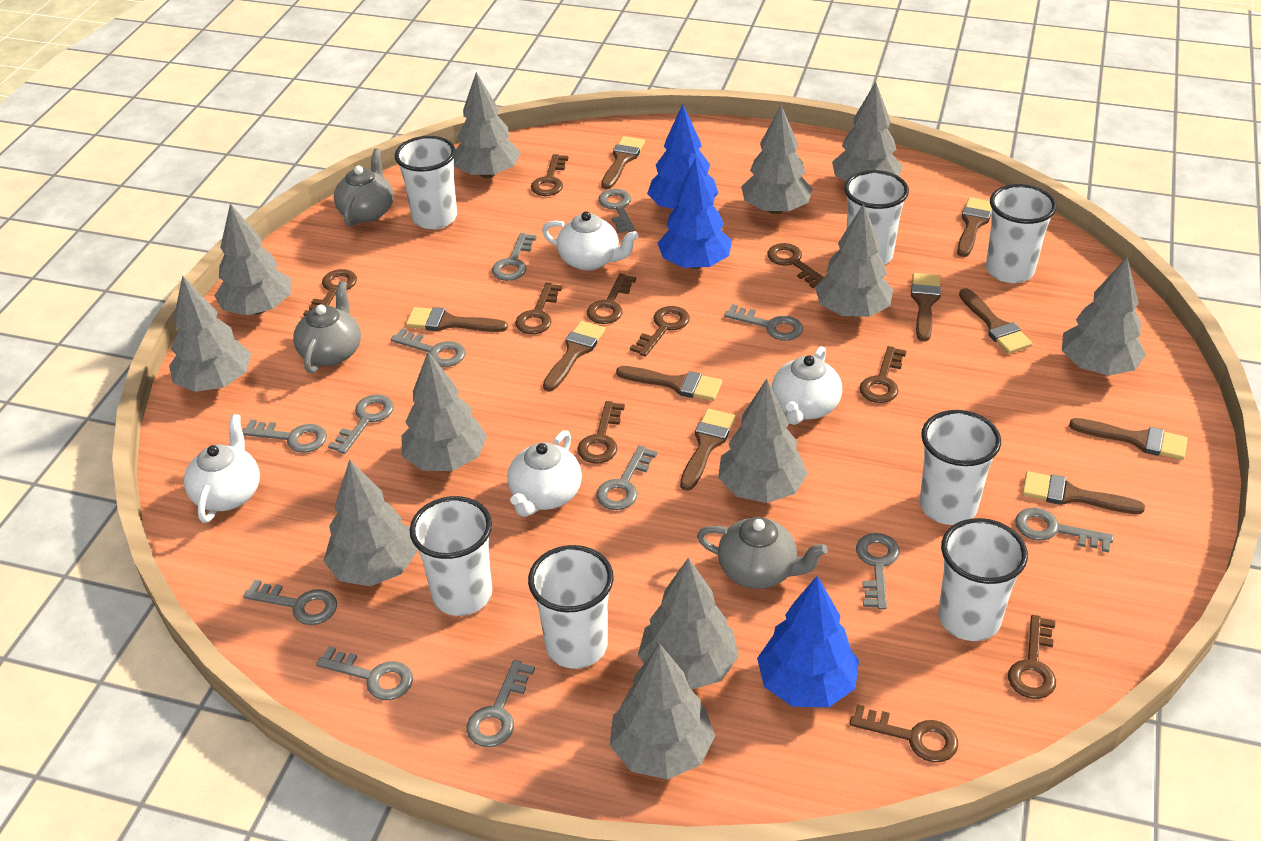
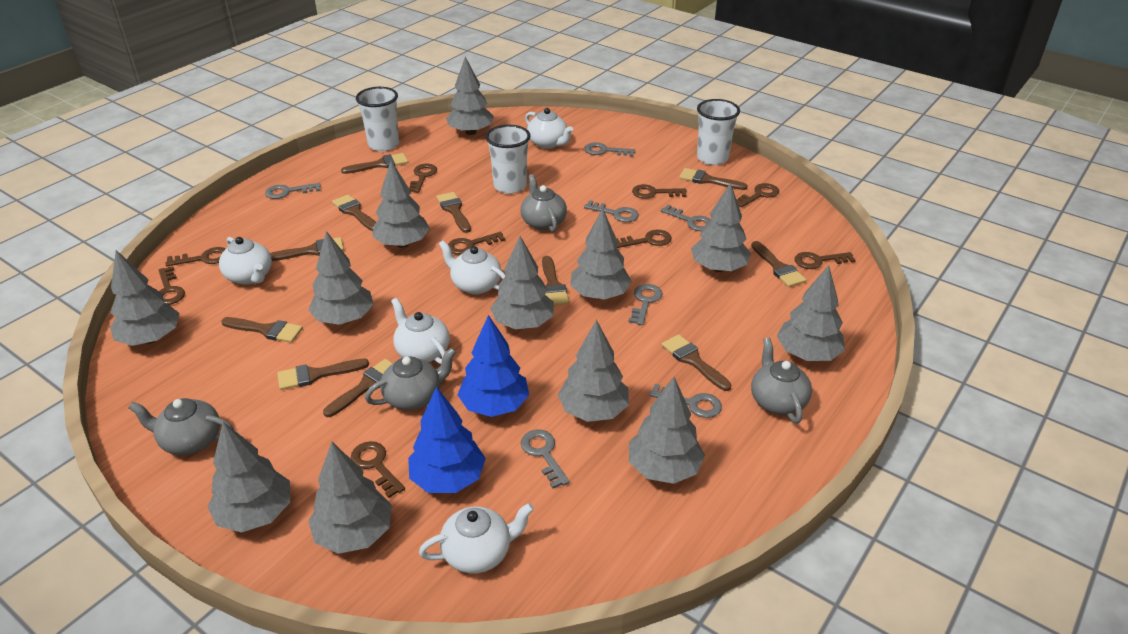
blue tree: [647,104,718,209] [658,158,732,269] [757,576,859,708] = 3 -> [408,386,486,493] [458,315,529,417] = 2
brown brush: [406,307,508,332] [543,321,606,391] [601,136,645,189] [616,366,722,401] [680,409,735,491] [911,273,941,342] [957,197,992,257] [959,288,1032,354] [1022,471,1145,514] [1069,418,1188,460] = 10 -> [221,317,303,343] [270,237,344,261] [277,359,369,390] [323,359,393,417] [332,195,376,231] [341,153,408,174] [436,192,471,233] [542,256,569,305] [662,334,731,391] [679,168,748,190] [751,241,806,287] = 11
brown key: [303,269,357,316] [515,283,562,334] [531,154,568,196] [577,401,625,463] [587,273,636,324] [630,306,690,357] [767,243,824,288] [849,704,958,762] [859,346,906,403] [1008,615,1056,699] = 10 -> [159,266,185,305] [165,247,226,266] [351,441,405,498] [409,164,437,193] [448,232,505,255] [616,230,672,248] [632,184,687,199] [736,183,779,207] [795,252,856,269] = 9
grey key: [242,419,327,453] [243,580,337,625] [316,646,413,700] [328,394,394,454] [391,329,465,367] [466,660,535,747] [492,233,537,281] [596,445,657,510] [598,189,635,233] [724,304,803,341] [856,533,900,609] [1015,508,1113,553] = 12 -> [265,183,321,199] [521,430,570,489] [584,142,635,157] [584,200,639,222] [628,284,663,325] [649,384,722,418] [661,204,711,231] = 7
grey teapot: [293,281,361,373] [334,149,393,227] [697,517,828,589] = 3 -> [128,398,234,455] [365,347,456,410] [520,174,567,232] [751,338,812,423] = 4
white cup: [395,136,457,229] [409,496,492,616] [528,545,614,669] [844,170,909,265] [920,410,1001,525] [938,518,1028,641] [986,184,1057,283] = 7 -> [356,87,399,151] [485,125,531,194] [697,99,740,165] = 3
white teapot: [184,414,260,523] [507,430,582,517] [542,211,638,271] [772,346,842,425] = 4 -> [219,237,272,285] [391,298,450,364] [419,503,534,574] [439,240,506,294] [525,108,573,149] = 5

